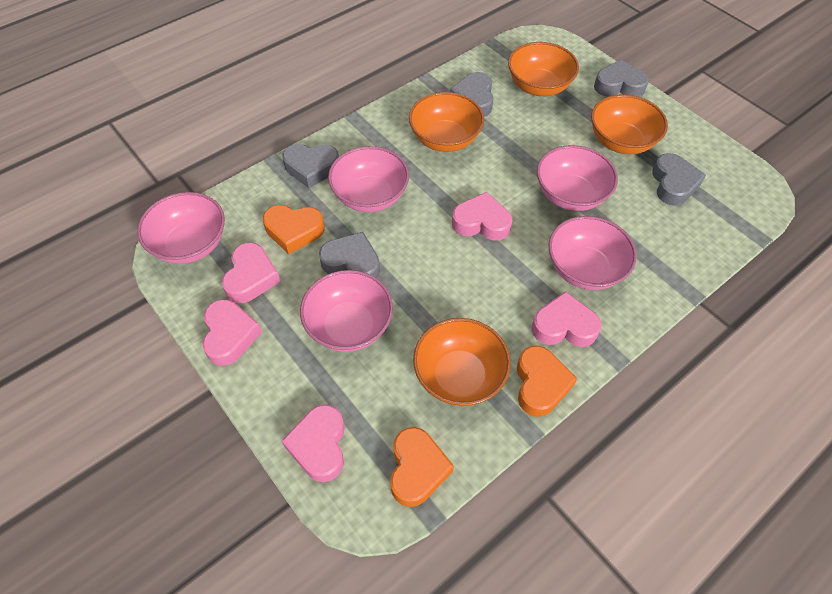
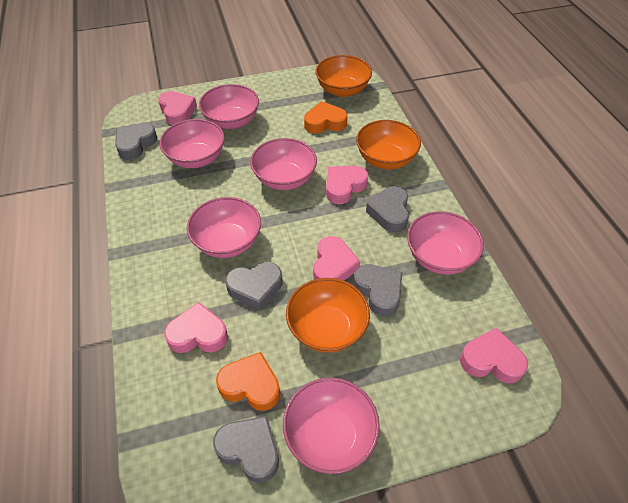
orange bowl: [409,92,484,152] [413,318,511,406] [508,42,579,96] [591,94,668,154] = 4 -> [286,278,370,353] [315,55,372,97] [356,120,421,169] = 3
orange heart: [263,205,324,254] [390,427,454,507] [517,346,578,417] = 3 -> [216,352,280,411] [304,101,348,134] = 2
pink bowl: [137,192,225,264] [300,270,393,352] [328,146,409,212] [537,145,618,211] [548,216,637,290] = 5 -> [160,119,225,168] [187,197,261,258] [199,84,259,129] [250,138,317,190] [283,377,380,474] [407,211,484,275] = 6

